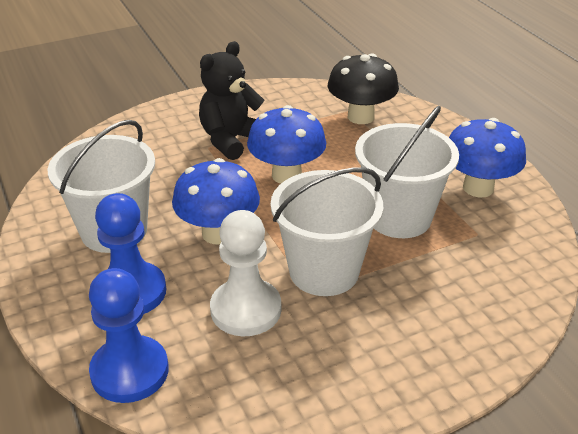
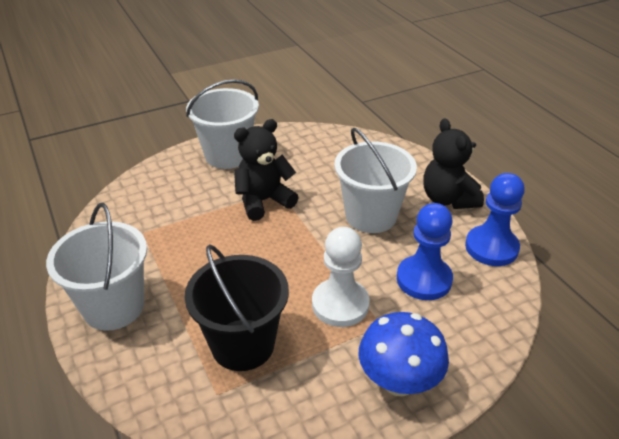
black bucket: none = 0 -> [184,245,289,371] = 1
black mushroom: [328,53,399,124] = 1 -> none = 0
black teddy bear: [199,41,264,160] = 1 -> [234,119,299,221] [423,118,484,209] = 2
blue mushroom: [172,158,260,245] [247,105,326,184] [449,118,526,198] = 3 -> [358,312,449,396] = 1

